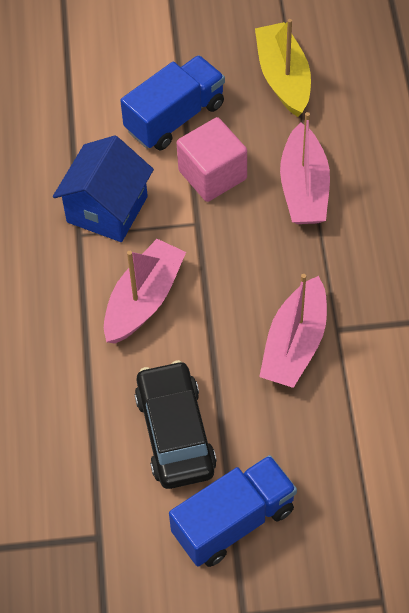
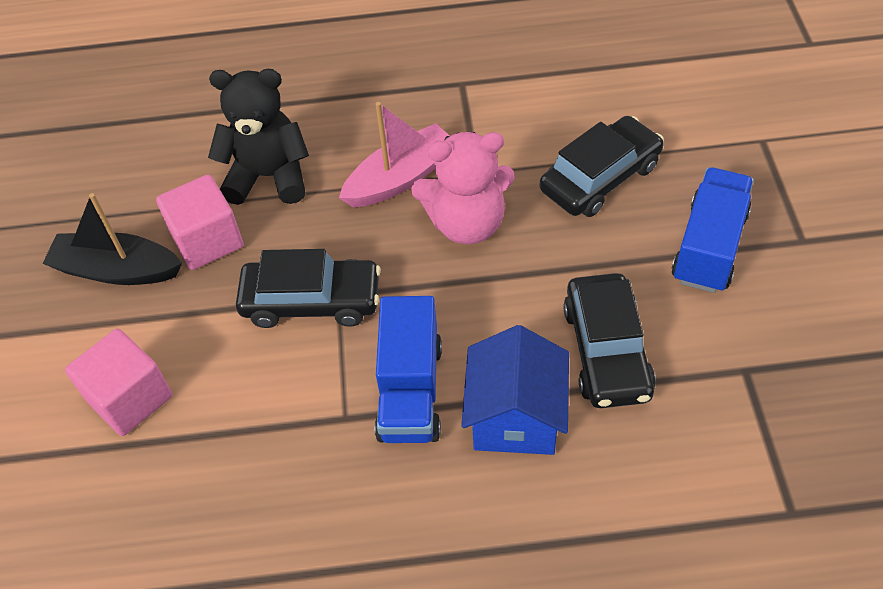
black boat: none = 0 -> [42,193,182,285] = 1
black car: [135,360,217,489] = 1 -> [236,249,381,328] [540,116,664,217] [563,273,656,408] = 3
black teddy bear: none = 0 -> [208,69,309,205] = 1
pink boat: [104,239,186,344] [259,274,327,388] [280,112,330,224] = 3 -> [339,102,449,207] = 1
pink cube: [177,117,247,202] = 1 -> [65,329,172,436] [156,174,243,270] = 2
pink teddy bear: none = 0 -> [411,132,515,244] = 1
yellow boat: [255,19,311,117] = 1 -> none = 0

